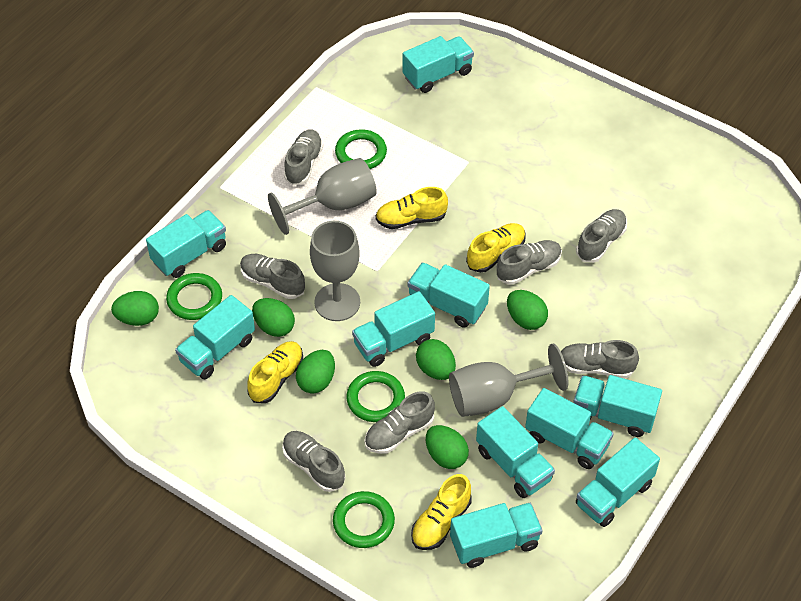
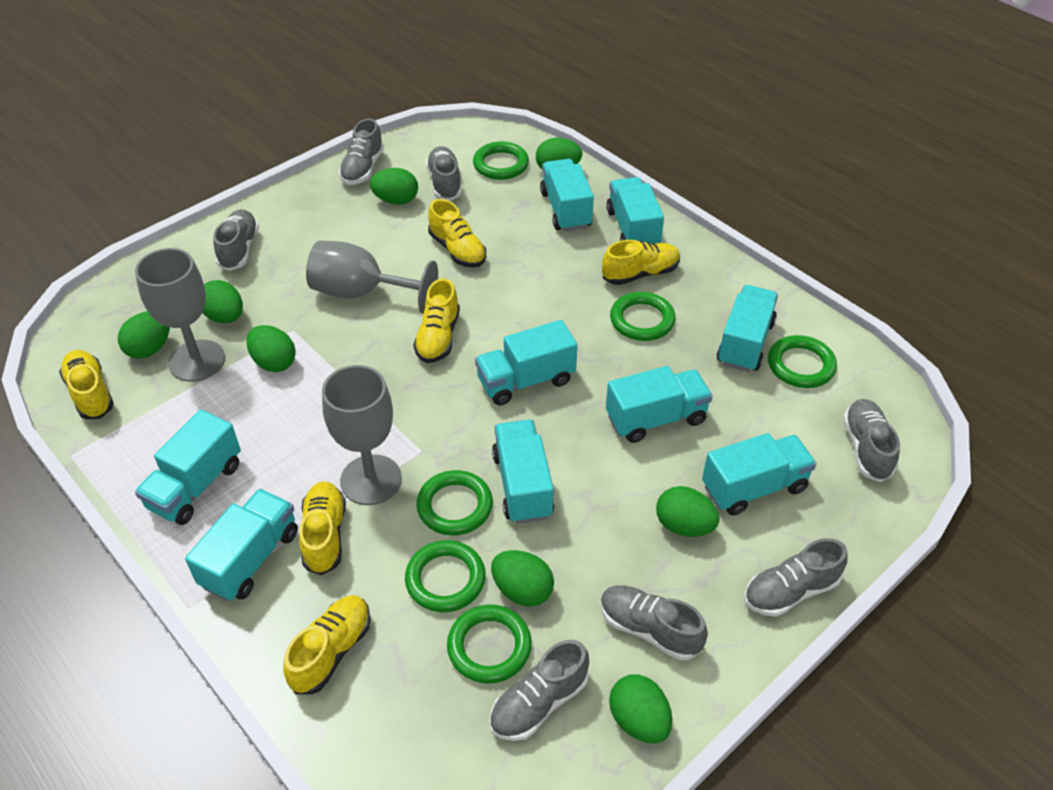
green egg: [111,291,159,326] [252,298,295,337] [296,350,335,394] [416,339,456,380] [426,425,469,469] [507,290,548,330] = 6 -> [118,311,170,359] [203,280,243,323] [246,325,296,372] [370,168,418,205] [491,550,554,607] [536,138,582,169] [609,675,672,744] [656,486,720,537] = 8
green ring: [166,273,222,320] [333,491,395,548] [335,129,387,169] [347,371,405,422] = 4 -> [405,540,486,612] [416,470,493,535] [447,605,532,684] [473,141,529,180] [610,292,675,341] [768,335,837,388] = 6
turquoise truck: [146,210,226,278] [175,295,255,379] [352,291,435,367] [403,36,474,93] [407,263,490,328] [450,503,543,568] [476,406,555,498] [525,388,614,469] [573,375,662,437] [576,437,660,527] = 10 -> [135,409,241,525] [185,489,298,602] [475,320,578,405] [492,420,554,524] [540,159,594,231] [606,177,664,244] [606,366,713,443] [702,433,816,516] [717,285,778,372] = 9
yellow shoe: [247,341,303,403] [375,187,448,229] [411,474,472,550] [466,223,526,273] = 4 -> [59,350,114,419] [283,595,371,694] [299,481,346,575] [413,278,460,363] [428,199,486,268] [602,240,680,285] = 6

